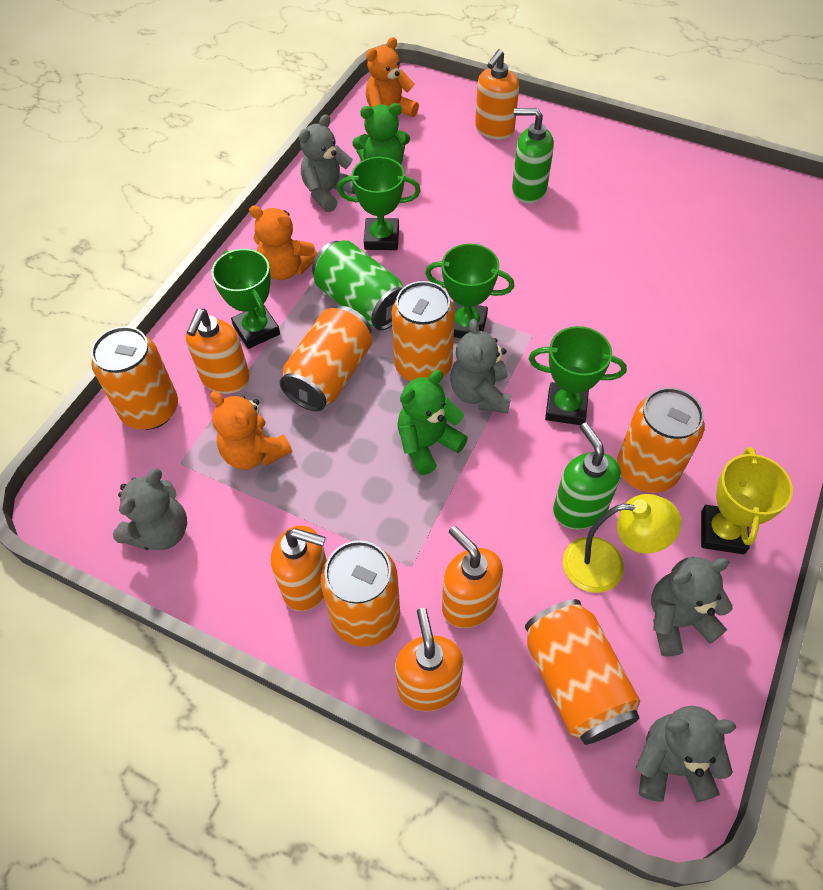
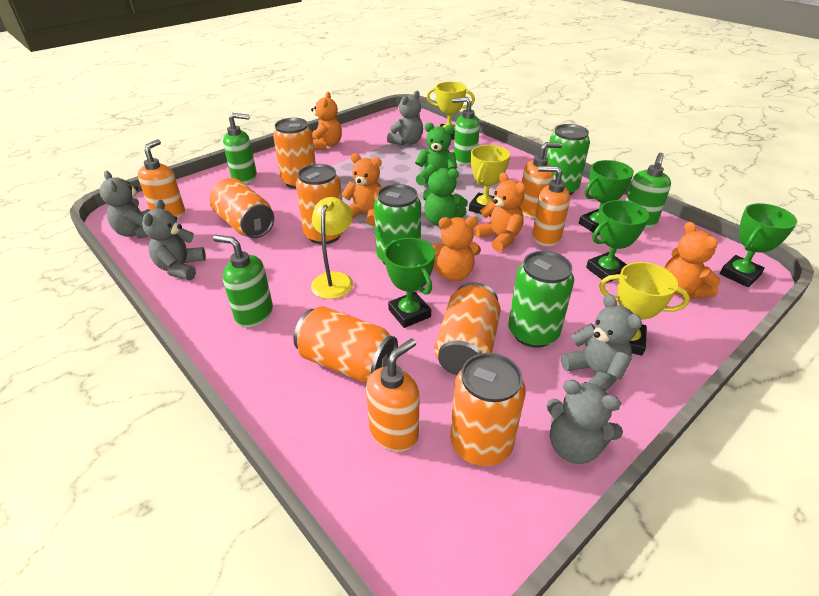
green can: [312,240,404,330] = 1 -> [374,184,421,264] [508,251,574,348] [547,124,590,195] = 3
green soap dispenser: [512,108,554,203] [553,422,621,530] = 2 -> [213,235,273,327] [223,113,257,184] [452,97,480,165] [626,153,671,228] = 4
orange soap dispenser: [186,309,250,394] [271,525,327,611] [395,608,464,711] [442,526,503,628] [475,49,519,140] = 5 -> [138,139,185,218] [366,338,420,452] [519,142,562,219] [532,166,570,246] = 4
orange teddy bear: [210,391,292,470] [249,205,317,280] [366,37,419,117] = 3 -> [311,92,342,150] [342,153,383,226] [432,216,481,282] [474,172,525,252] [664,222,721,299] = 5
yellow trophy: [701,447,793,554] = 1 -> [427,82,475,140] [469,145,510,217] [599,262,690,356] = 3

